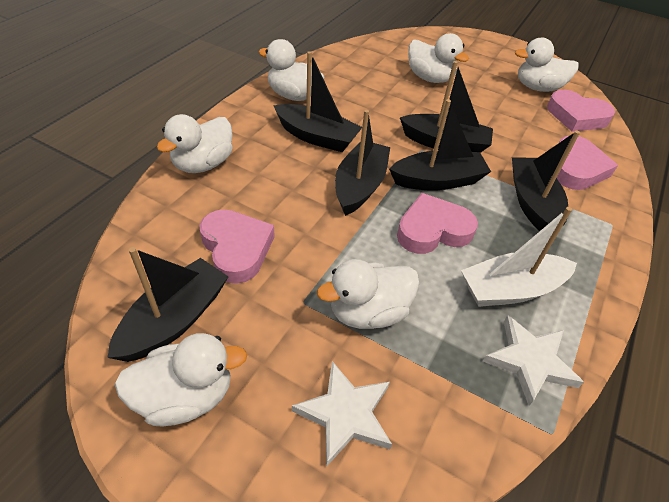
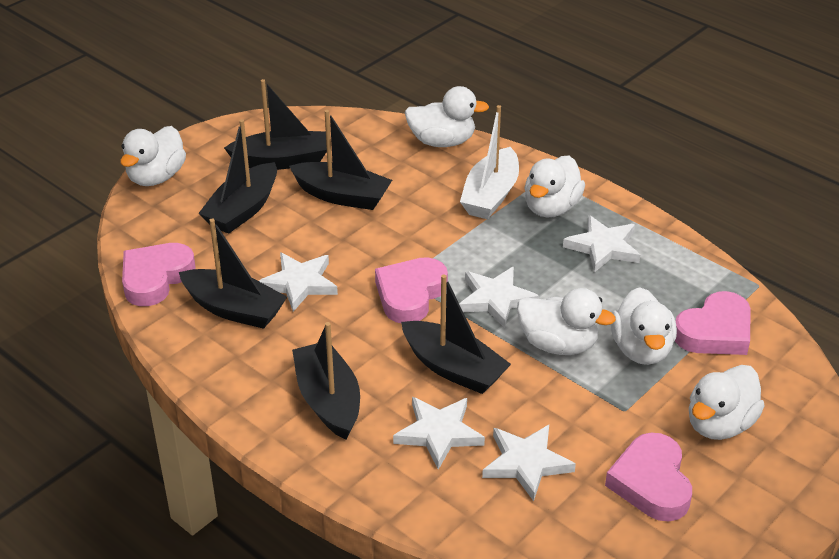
white star: [292,361,392,467] [483,315,584,405] = 2 -> [259,252,338,312] [393,397,485,470] [459,267,539,328] [482,425,576,501] [563,215,640,273] = 5

